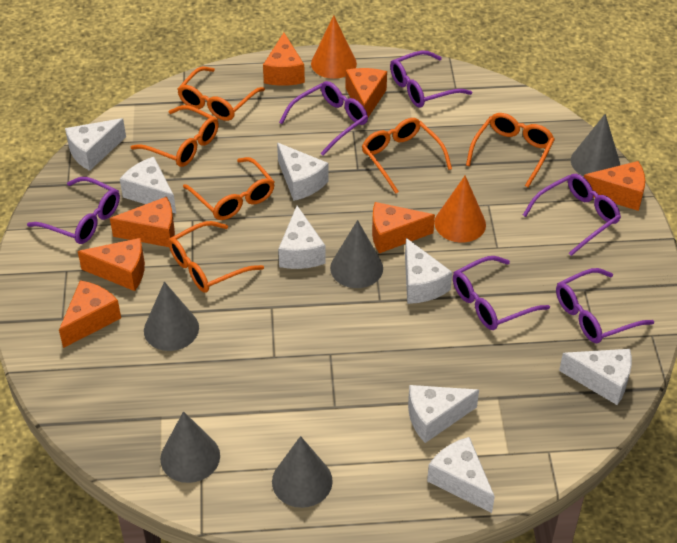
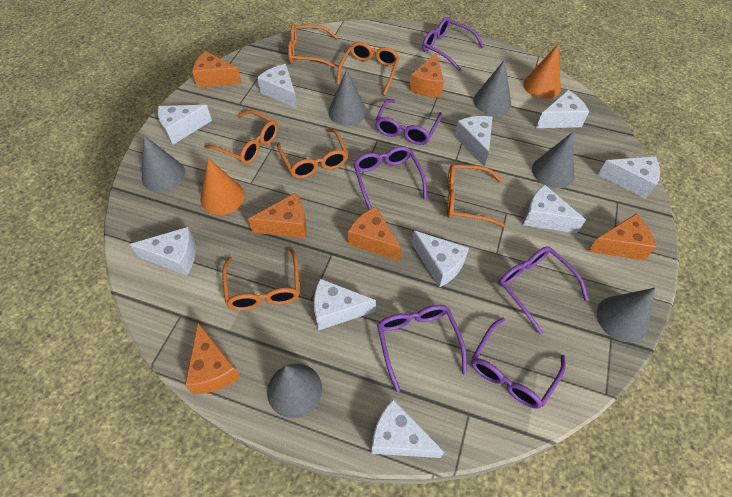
grey cone: [144,282,199,351] [160,411,220,483] [272,436,333,508] [330,220,383,288] [571,114,620,176] = 5 -> [142,135,185,192] [267,364,322,418] [328,70,367,126] [473,60,511,115] [532,132,574,188] [597,288,655,342] = 6
orange cheese: [59,280,121,348] [78,238,145,291] [110,197,175,247] [263,33,305,86] [346,68,387,117] [372,202,435,253] [584,161,645,211] = 7 -> [185,323,241,394] [192,51,242,88] [248,193,307,238] [348,207,402,261] [409,52,444,97] [588,214,656,260] = 6
white cheese: [65,118,126,171] [120,157,176,213] [277,143,329,201] [278,206,326,269] [405,238,452,304] [408,385,479,443] [427,437,495,513] [559,349,632,405] = 8 -> [129,227,196,276] [158,105,212,145] [257,64,297,109] [314,278,376,331] [371,399,445,458] [412,231,469,288] [455,116,492,166] [523,185,586,233] [536,90,589,128] [598,156,660,199] = 10

